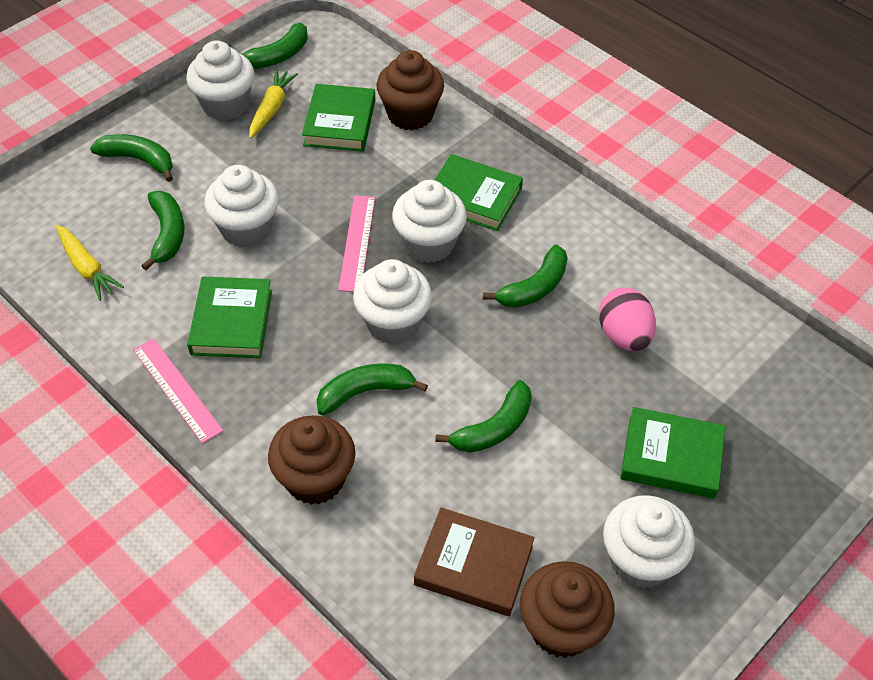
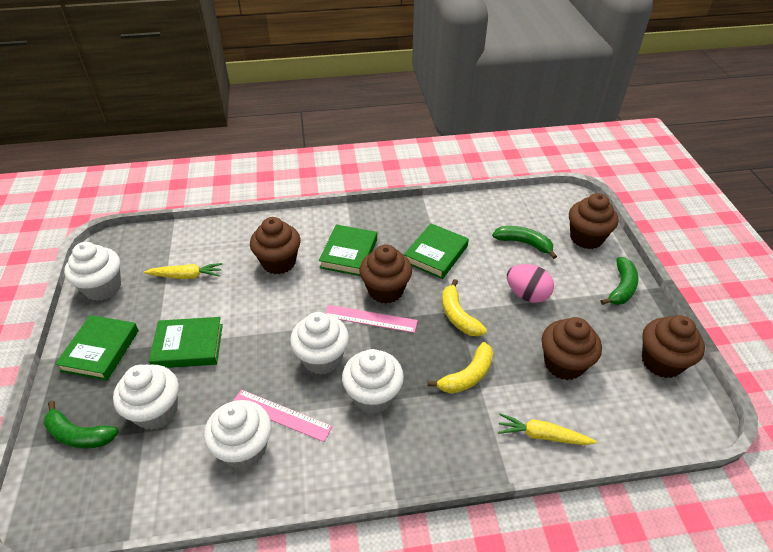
brown book: [414,507,535,616] = 1 -> none = 0
brown cupcake: [268,415,356,505] [376,50,444,130] [520,561,615,658] = 3 -> [250,217,300,274] [359,244,412,304] [542,317,602,380] [569,193,618,249] [642,315,705,378] = 5
green banana: [90,134,173,182] [141,191,184,270] [242,23,308,69] [316,364,428,415] [435,380,532,453] [483,244,568,308] = 6 -> [43,401,119,449] [492,226,557,259] [601,257,639,305] = 3
yellow banana: none = 0 -> [427,342,493,394] [442,279,487,336] = 2

